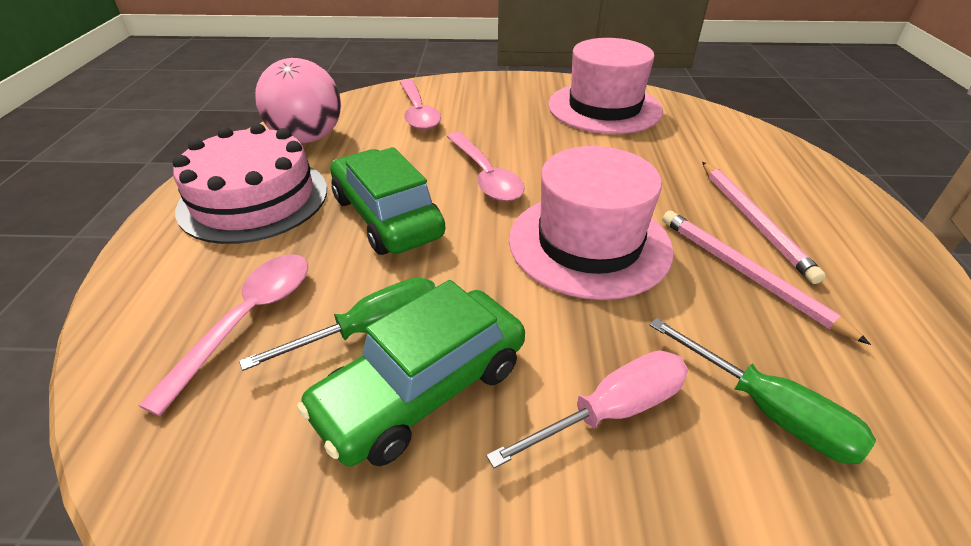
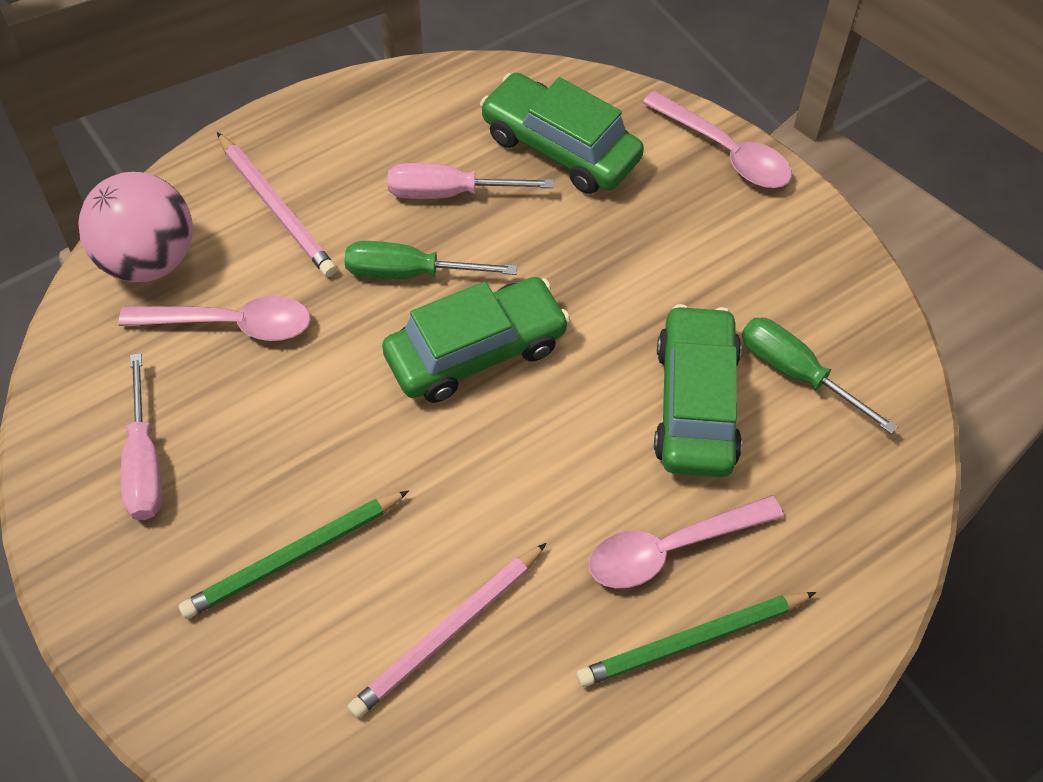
green car: [297,280,525,466] [330,147,445,255] = 2 -> [382,277,570,403] [480,73,644,194] [654,304,742,477] = 3
green pencil: none = 0 -> [178,490,409,619] [576,592,816,687] = 2
pink cake: [173,123,327,244] = 1 -> none = 0
pink hat: [509,146,674,300] [548,38,663,134] = 2 -> none = 0
pink screwdriver: [486,351,688,468] = 1 -> [121,353,162,520] [388,163,553,199] = 2

